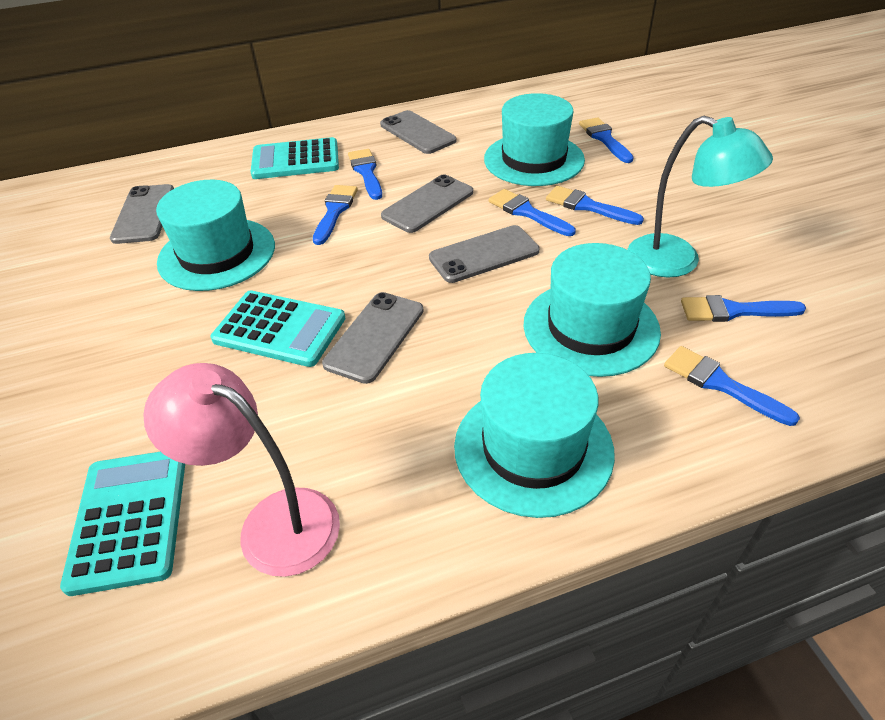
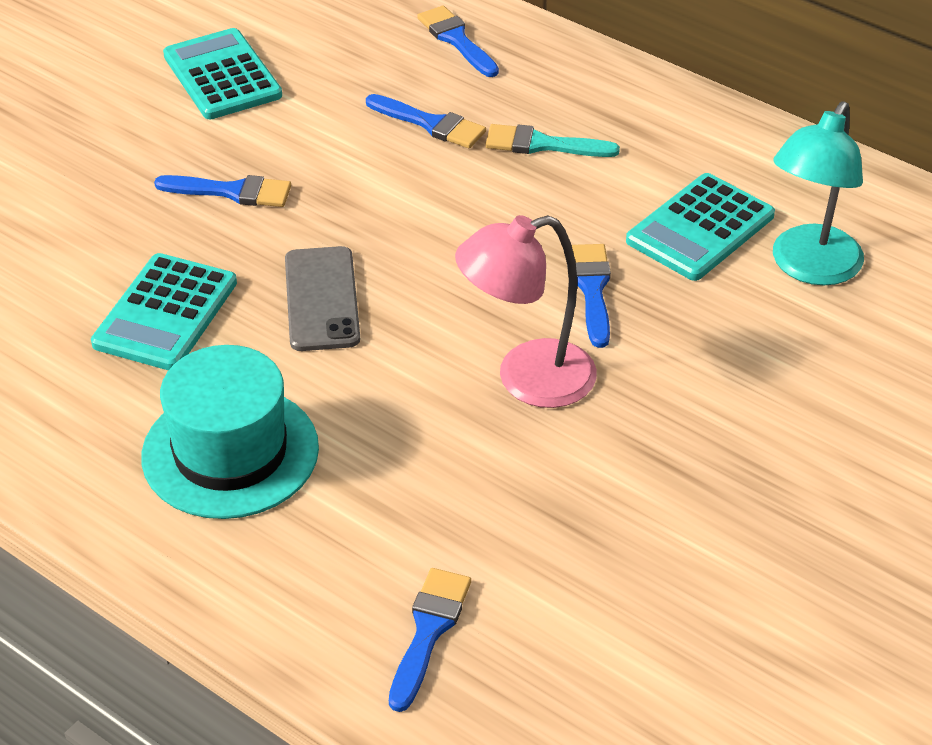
blue brush: [313,185,358,245] [348,149,382,200] [488,189,576,236] [546,186,644,225] [579,117,634,163] [664,346,800,426] [681,295,806,322] = 7 -> [154,175,291,207] [366,94,486,148] [389,568,471,712] [417,6,499,77] [572,244,611,348] = 5
grey phone: [110,184,174,244] [322,292,424,384] [380,110,456,154] [381,174,473,233] [429,225,540,283] = 5 -> [285,246,360,351] = 1
turquoise brush: none = 0 -> [485,124,620,157] = 1
turquoise hat: [156,180,275,291] [454,353,615,518] [484,93,585,186] [523,243,661,377] = 4 -> [141,345,319,519] = 1

